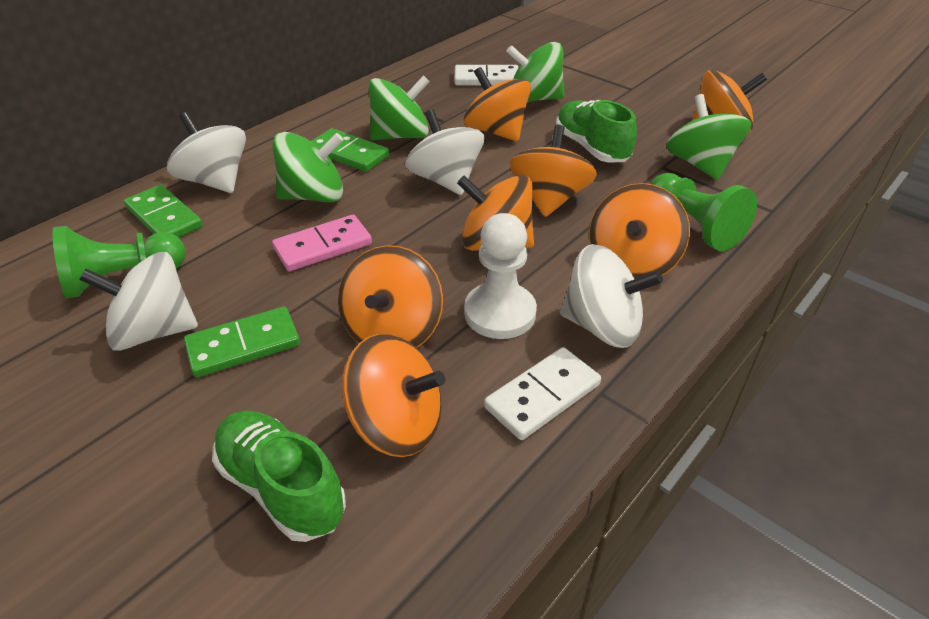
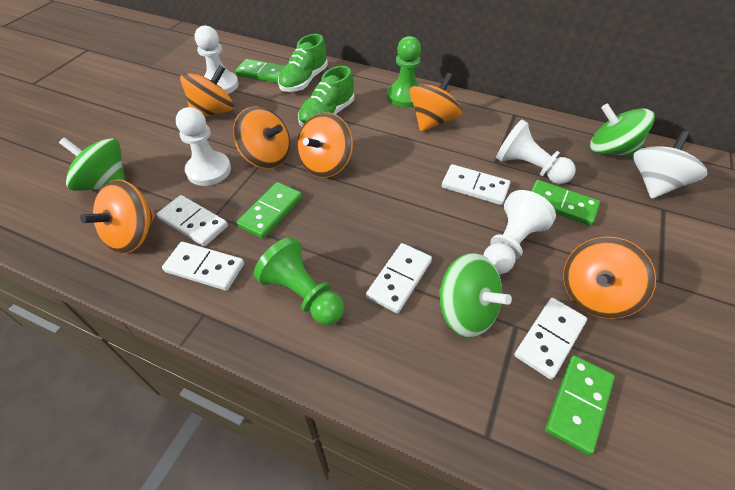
green domino: [124,185,203,238] [184,307,300,377] [311,128,389,172] = 3 -> [235,59,284,83] [237,182,302,239] [531,180,600,226] [545,355,615,455] = 4
green spinning top: [273,132,343,202] [369,75,430,140] [506,42,564,102] [666,94,751,180] = 4 -> [59,137,125,191] [439,253,512,338] [590,104,655,157] = 3
orange spinning top: [338,245,443,348] [342,334,445,457] [457,175,534,251] [464,67,531,141] [510,125,597,217] [589,183,690,279] [692,70,767,134] = 7 -> [80,179,155,253] [180,65,234,117] [233,107,290,169] [297,113,353,178] [410,73,462,132] [563,237,656,319] = 6
pink domino: [272,215,372,271] = 1 -> none = 0
white domino: [455,65,518,86] [484,347,601,440] = 2 -> [157,195,228,246] [162,242,244,291] [366,243,432,313] [442,164,510,205] [514,298,587,379] = 5
white pawn: [464,213,537,339] = 1 -> [176,107,231,186] [195,25,239,94] [483,190,556,274] [496,120,576,184] = 4
white spinning top: [79,252,198,351] [167,112,246,193] [405,109,484,195] [560,244,663,348] = 4 -> [633,131,707,199] = 1

